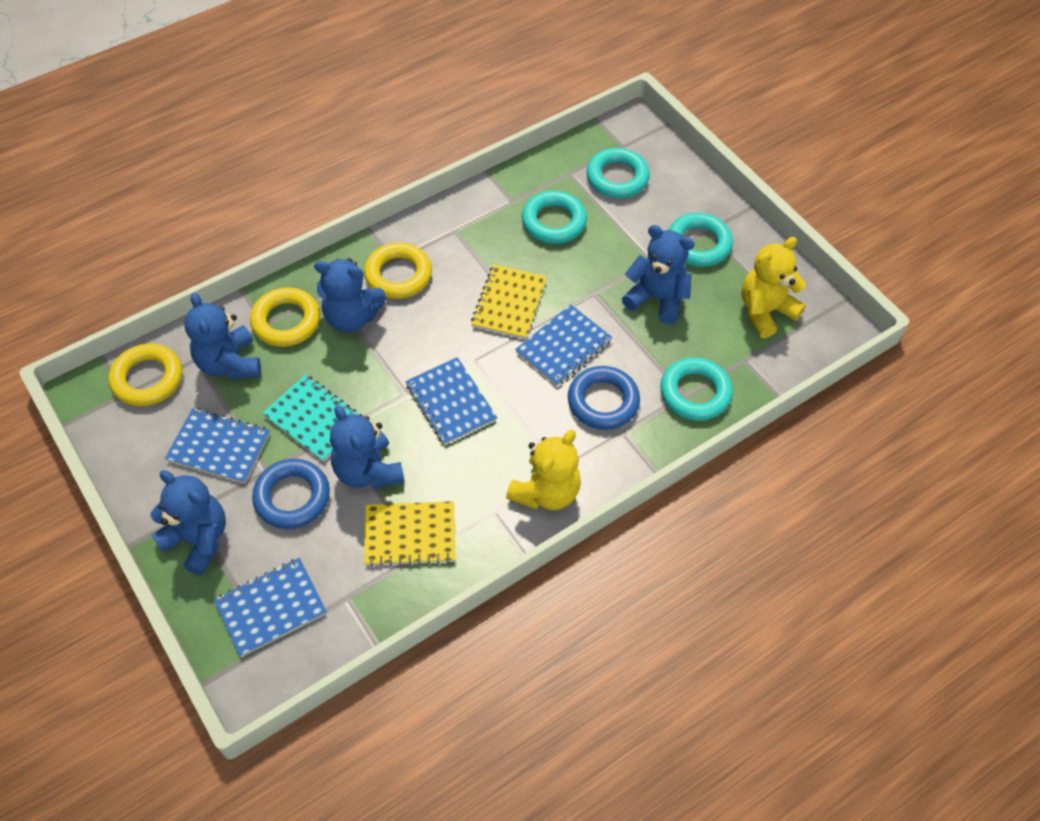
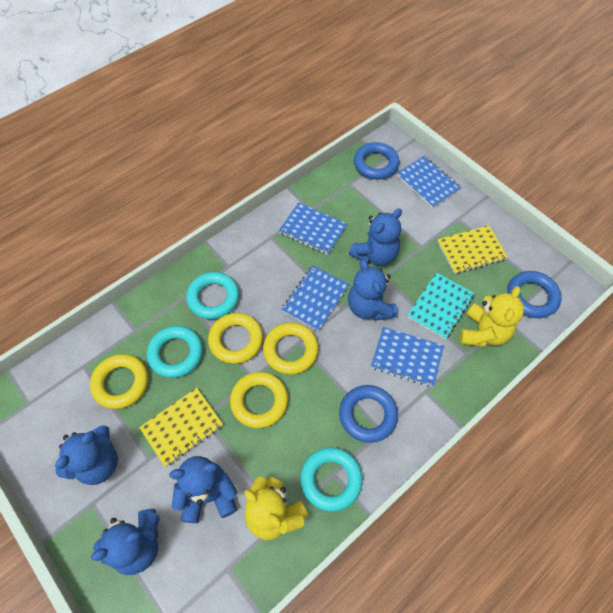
blue ring: [252,459,330,529] [568,366,640,430] = 2 -> [339,385,398,443] [354,142,400,180] [507,271,562,318] = 3
turquoise ring: [522,191,587,244] [586,148,650,198] [660,357,733,421] [669,213,733,267] = 4 -> [147,326,203,378] [187,272,239,319] [300,447,363,512] = 3
yellow ring: [109,344,182,406] [250,288,320,347] [364,242,432,299] = 3 -> [90,354,148,409] [208,313,263,364] [230,372,288,428] [263,323,319,375] = 4

